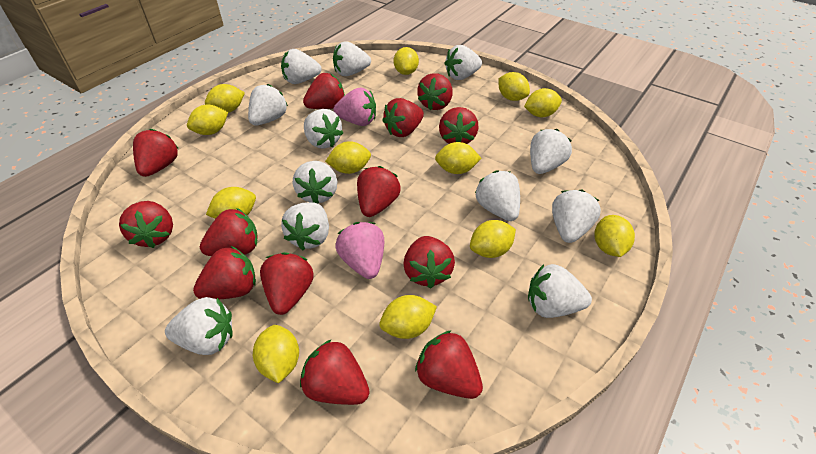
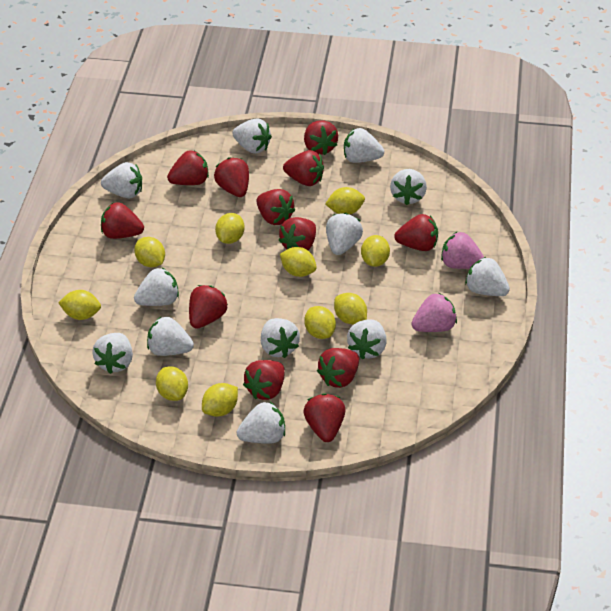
red strawberry: [119,201,173,248] [133,129,179,177] [193,246,256,299] [200,208,258,256] [260,252,314,315] [300,339,370,405] [303,73,345,109] [357,166,400,217] [382,98,424,137] [403,236,455,289] [415,330,483,399] [417,73,453,110] [439,107,478,144] = 13 -> [101,202,144,239] [167,150,209,185] [189,285,228,329] [214,157,249,197] [243,360,285,400] [256,189,295,225] [279,217,316,250] [283,150,324,186] [303,393,346,442] [304,120,338,155] [317,348,359,388] [394,214,438,251] = 12
yellow lemon: [187,105,228,135] [205,84,245,113] [206,187,256,219] [253,325,299,384] [325,141,371,174] [379,295,437,339] [394,47,419,75] [435,142,481,174] [470,220,516,258] [499,72,530,101] [524,88,562,117] [595,215,635,257] = 12 -> [58,290,101,320] [134,237,165,267] [156,366,188,401] [202,383,238,417] [215,213,245,244] [280,247,317,277] [304,306,336,339] [325,187,365,215] [334,293,367,324] [361,235,390,267] = 10

